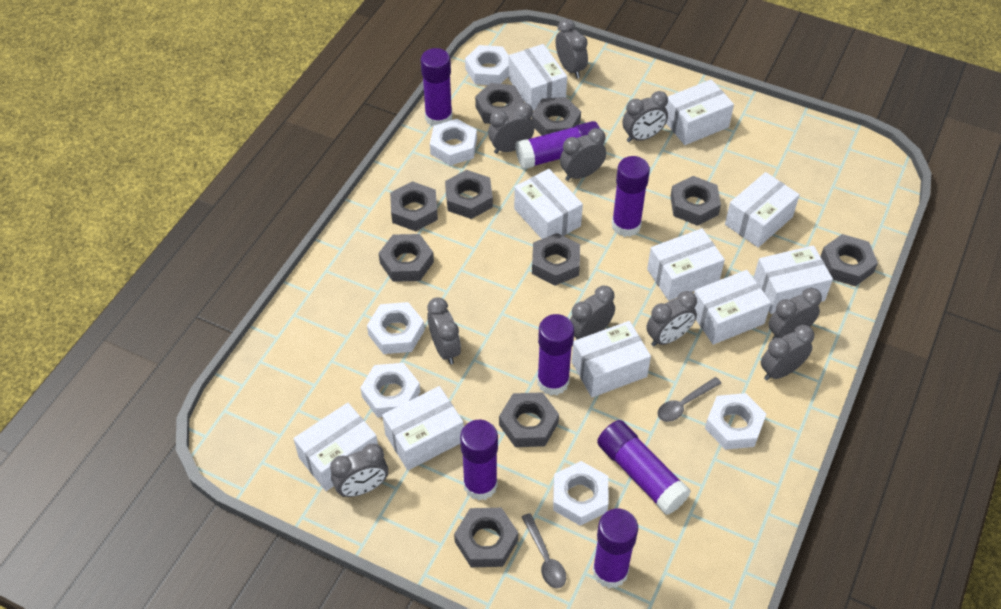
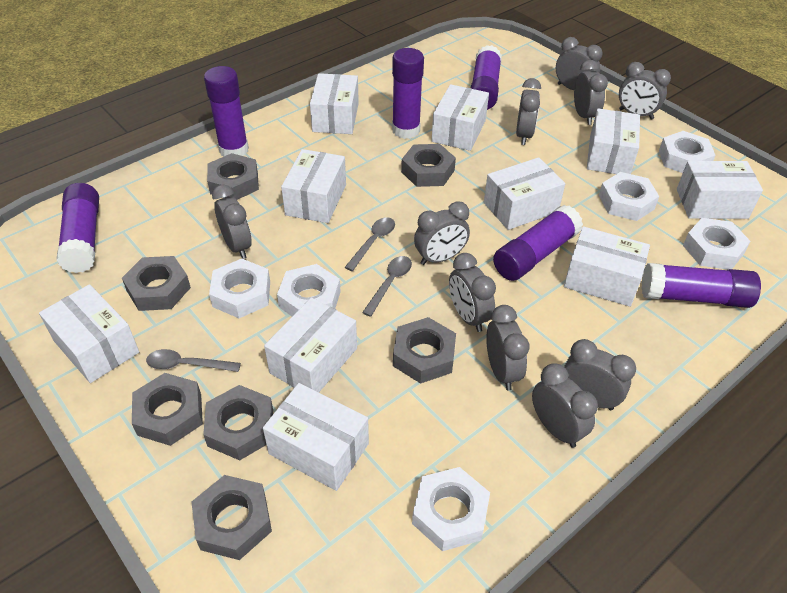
grey nut: [379,234,434,282] [390,181,438,231] [445,170,493,219] [454,508,518,567] [475,83,524,124] [499,392,559,447] [532,97,581,136] [532,233,580,286] [670,176,721,226] [820,234,878,286] = 10 -> [122,256,191,311] [132,373,203,446] [192,475,272,560] [203,385,273,460] [207,153,259,200] [393,317,456,384] [401,144,456,187] = 7
grey spoon: [522,513,566,588] [657,377,721,422] = 2 -> [146,349,241,372] [345,217,395,271] [362,256,412,317] = 3
purple glue stick: [421,48,452,126] [460,420,498,500] [515,121,600,169] [537,314,574,395] [592,509,638,588] [597,420,691,515] [612,156,650,237] = 7 -> [56,183,99,273] [204,66,249,156] [392,48,424,139] [471,45,502,110] [493,205,583,281] [642,263,761,308] = 6

